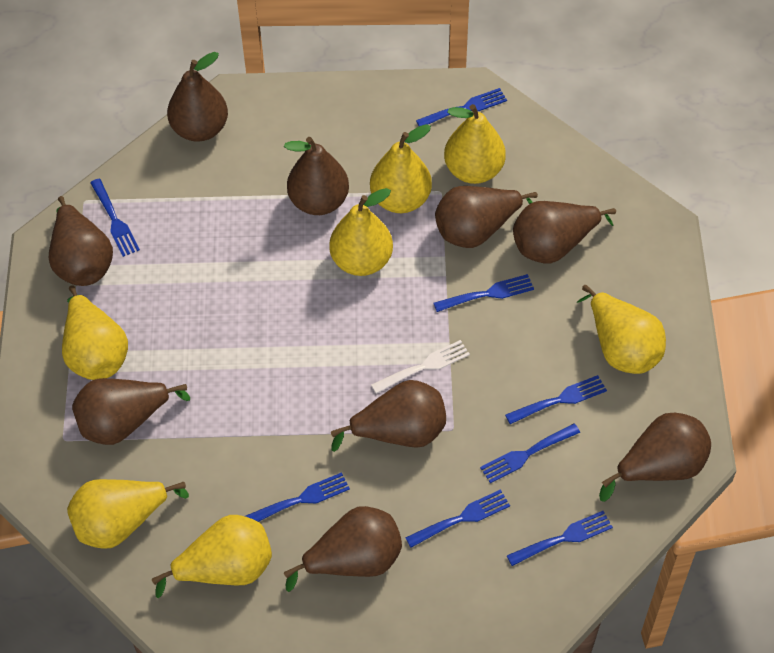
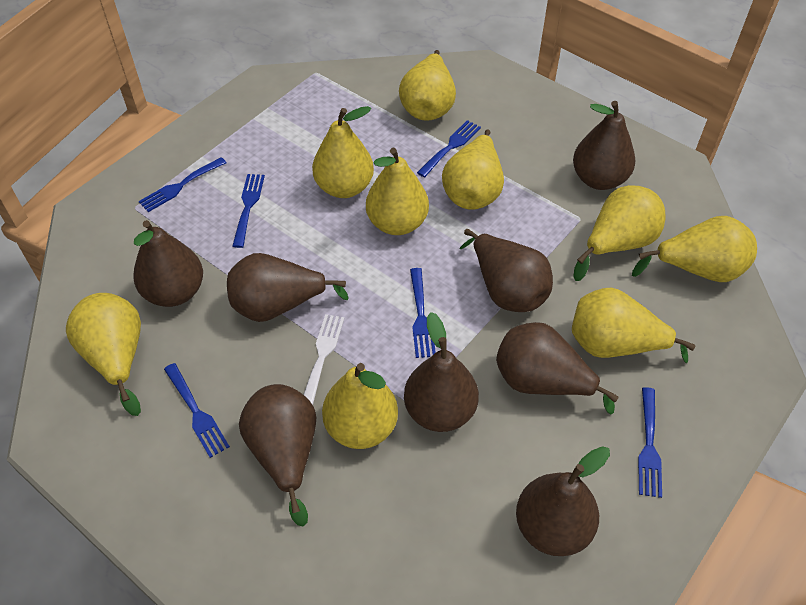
blue fork: [90,179,140,257] [245,472,350,522] [405,489,510,548] [416,88,507,126] [433,274,534,312] [480,424,580,483] [505,375,607,424] [507,511,613,566] = 8 -> [139,157,226,212] [164,363,230,458] [232,174,265,248] [410,268,436,358] [417,120,481,177] [638,387,662,498] = 6
brown pear: [49,196,113,286] [72,378,190,445] [167,52,228,142] [284,137,349,215] [284,506,402,592] [331,380,446,452] [435,186,538,248] [513,201,616,264] [599,413,711,502] = 9 -> [133,220,203,307] [227,253,349,322] [239,384,316,527] [404,312,479,432] [460,229,553,312] [496,322,619,415] [516,446,610,556] [573,101,635,190] = 8
yellow pear: [62,285,128,380] [67,479,189,549] [152,515,272,598] [329,188,393,276] [370,124,432,213] [444,104,506,184] [577,285,666,374] = 7 -> [66,293,141,416] [312,106,374,198] [322,363,398,449] [366,148,429,235] [399,50,456,121] [442,129,504,210] [572,287,695,363] [573,185,665,281] [632,216,757,282] = 9

